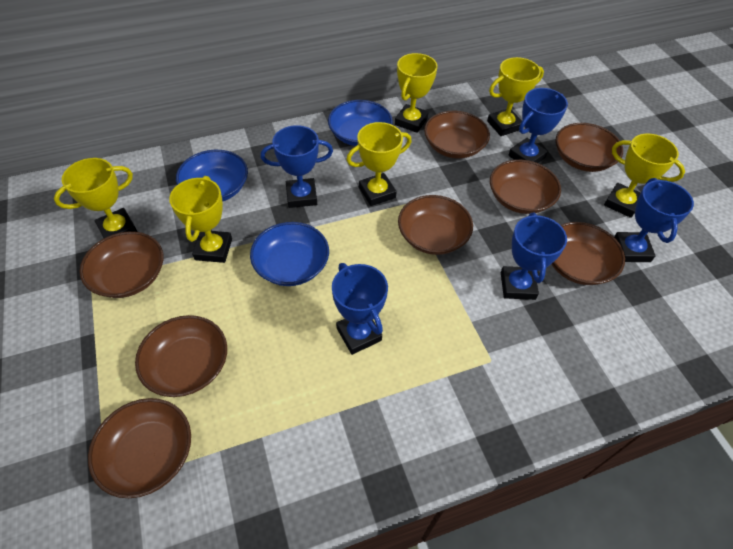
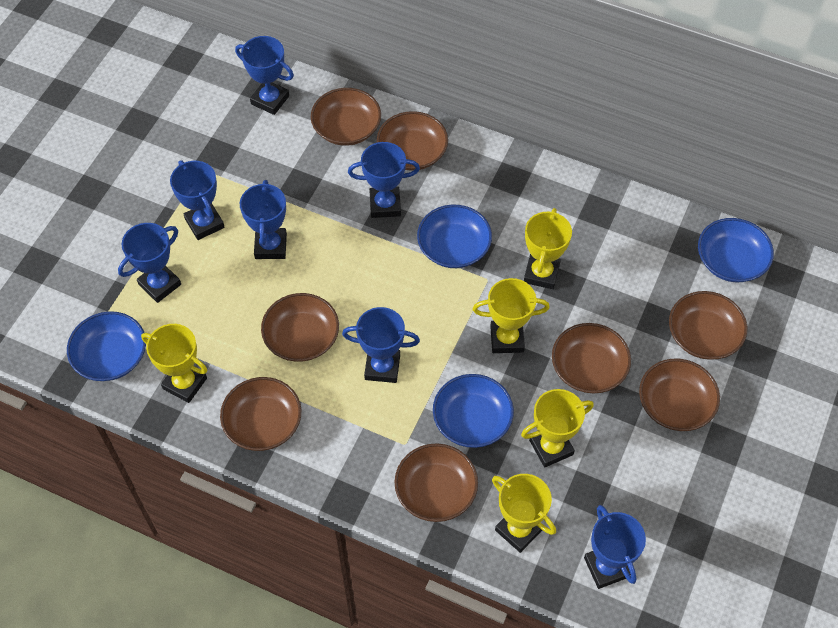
blue bowl: [176,150,248,201] [250,222,329,286] [328,100,393,146] = 3 -> [67,311,146,381] [417,205,492,268] [433,374,514,448] [698,218,774,282] = 4
blue trophy: [261,125,333,208] [332,263,388,355] [501,213,567,300] [508,88,568,163] [614,178,694,262] = 5 -> [118,223,181,303] [170,160,225,240] [235,36,294,115] [240,180,287,259] [342,307,420,383] [348,142,420,218] [584,505,646,589] = 7
yellow trophy: [54,158,138,238] [169,176,232,263] [346,122,412,206] [395,53,438,133] [487,57,544,136] [604,133,685,218] = 6 -> [141,324,207,403] [473,278,550,353] [492,474,556,553] [521,389,594,468] [524,208,572,289] = 5

